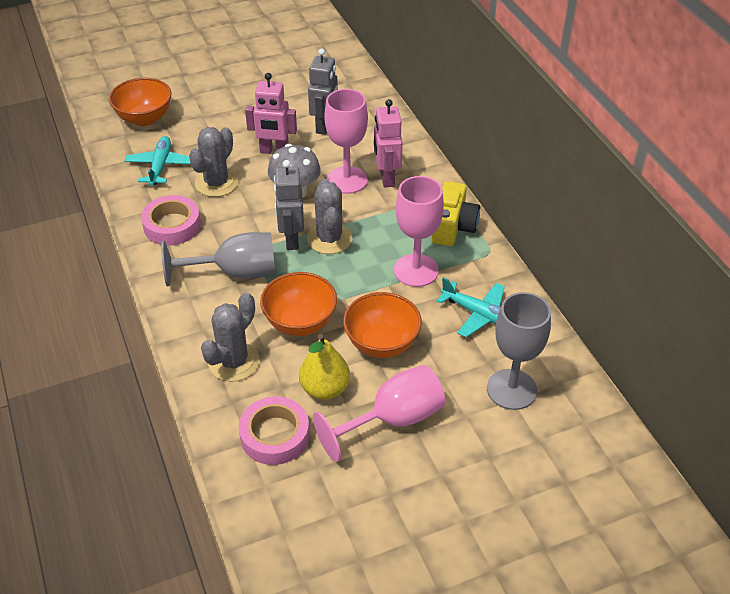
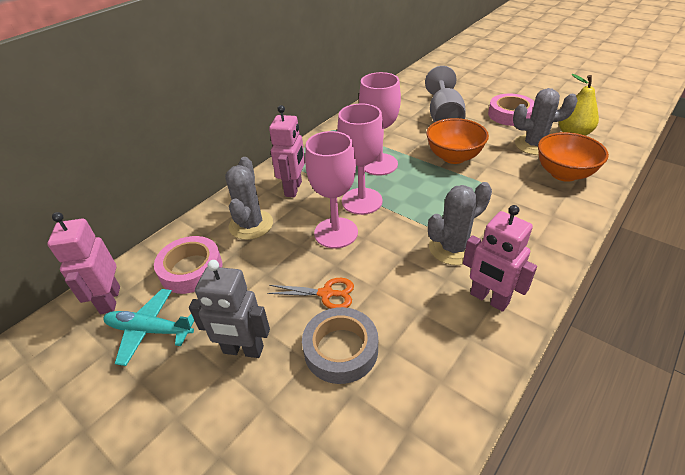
grey goblet: [161,232,275,287] [487,292,551,410] = 2 -> [425,66,466,123] = 1
grey mushroom: [268,144,321,198] = 1 -> none = 0
grey robot: [274,160,304,250] [308,48,338,135] = 2 -> [189,260,270,358] = 1
grey tape: none = 0 -> [302,307,378,384] = 1
orange bowl: [109,78,172,126] [260,272,337,336] [343,292,422,358] = 3 -> [426,118,489,164] [538,132,609,182] = 2
orange scissors: none = 0 -> [267,278,354,309] = 1
pink robot: [245,73,297,154] [374,99,403,188] = 2 -> [47,212,120,314] [269,105,305,197] [463,205,537,312] = 3
turquoise plane: [125,136,191,186] [437,277,505,337] = 2 -> [103,289,194,366] = 1
yellow camera: [431,181,480,246] = 1 -> none = 0

